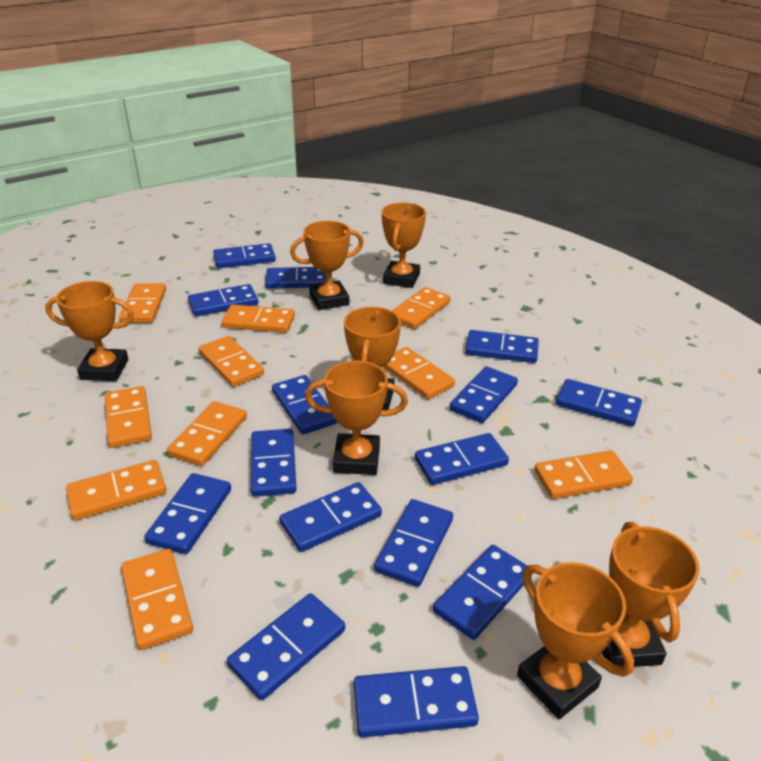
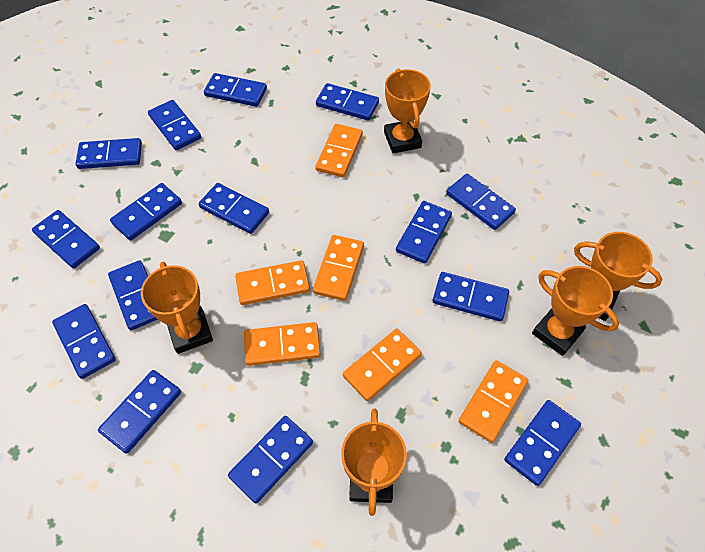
orange domino: [66,460,166,520] [105,386,152,448] [119,283,166,323] [121,549,193,650] [167,401,247,466] [198,336,264,387] [222,305,295,333] [383,347,455,399] [392,287,450,329] [534,450,633,499] = 10 -> [235,260,310,305] [244,322,321,366] [313,235,364,301] [315,124,363,177] [343,328,422,401] [458,360,528,443] = 6
orange trophy: [45,281,134,381] [290,221,364,310] [305,361,408,475] [344,307,401,410] [382,203,426,288] [517,562,634,719] [602,522,700,667] = 7 -> [141,262,213,354] [341,409,407,516] [384,69,431,154] [532,266,619,356] [574,232,663,321] = 5

